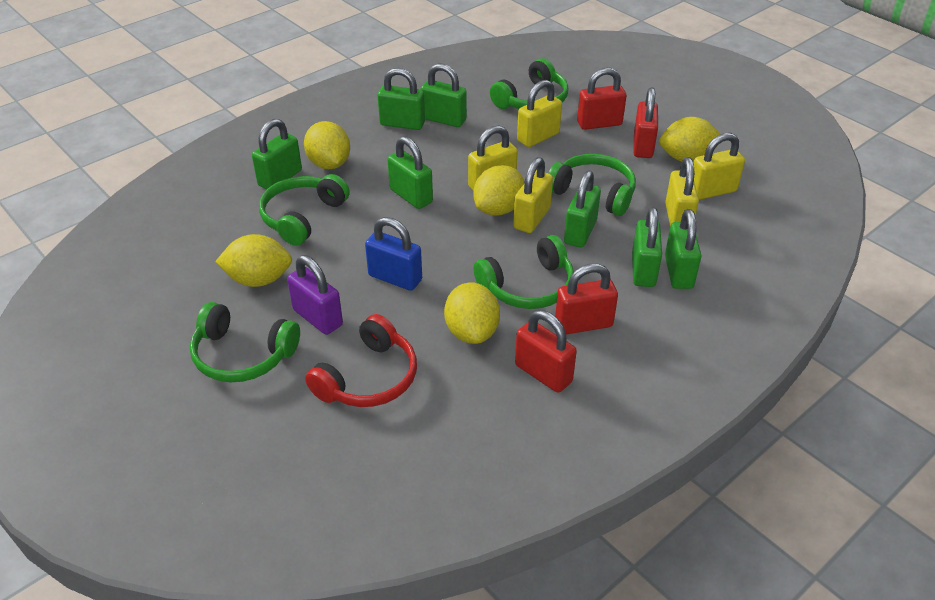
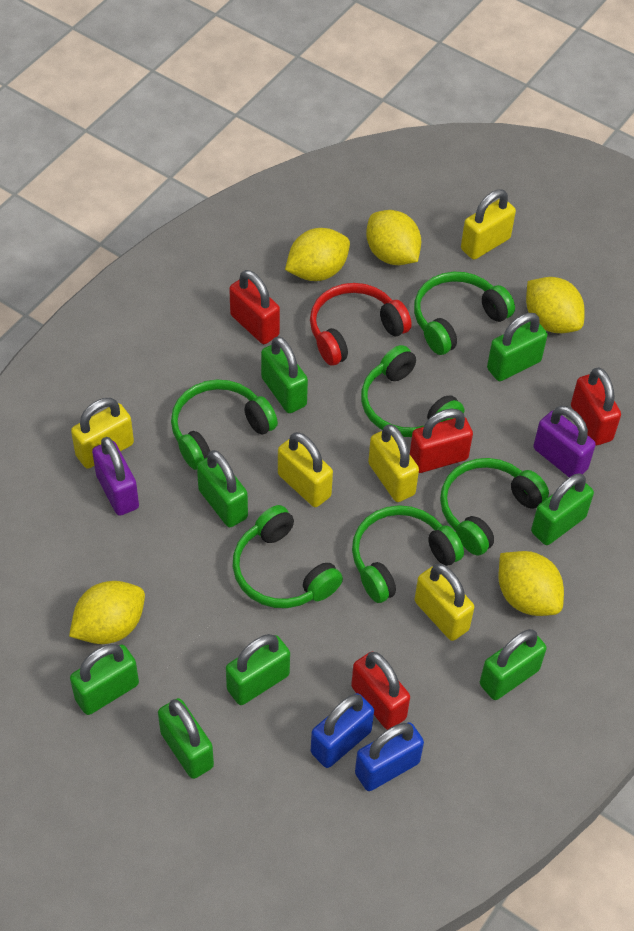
blue padlock: [365,217,422,291] = 1 -> [311,693,374,768] [355,722,424,791] = 2
green headphones: [190,302,300,382] [259,174,350,246] [473,235,574,309] [490,58,568,109] [549,154,636,216] = 5 -> [171,380,278,470] [232,505,343,608] [352,505,464,603] [361,345,464,437] [414,272,515,355] [440,458,549,555] = 6
green padlock: [252,119,302,190] [378,68,425,130] [387,136,433,209] [420,64,467,127] [564,171,601,248] [632,207,662,287] [665,209,701,289] = 7 -> [70,644,139,715] [158,698,214,779] [197,450,248,527] [226,634,290,705] [261,336,308,413] [480,629,547,700] [487,313,547,381] [531,473,594,545] = 8
purple padlock: [287,255,343,335] = 1 -> [92,437,139,516] [533,406,596,477] = 2

